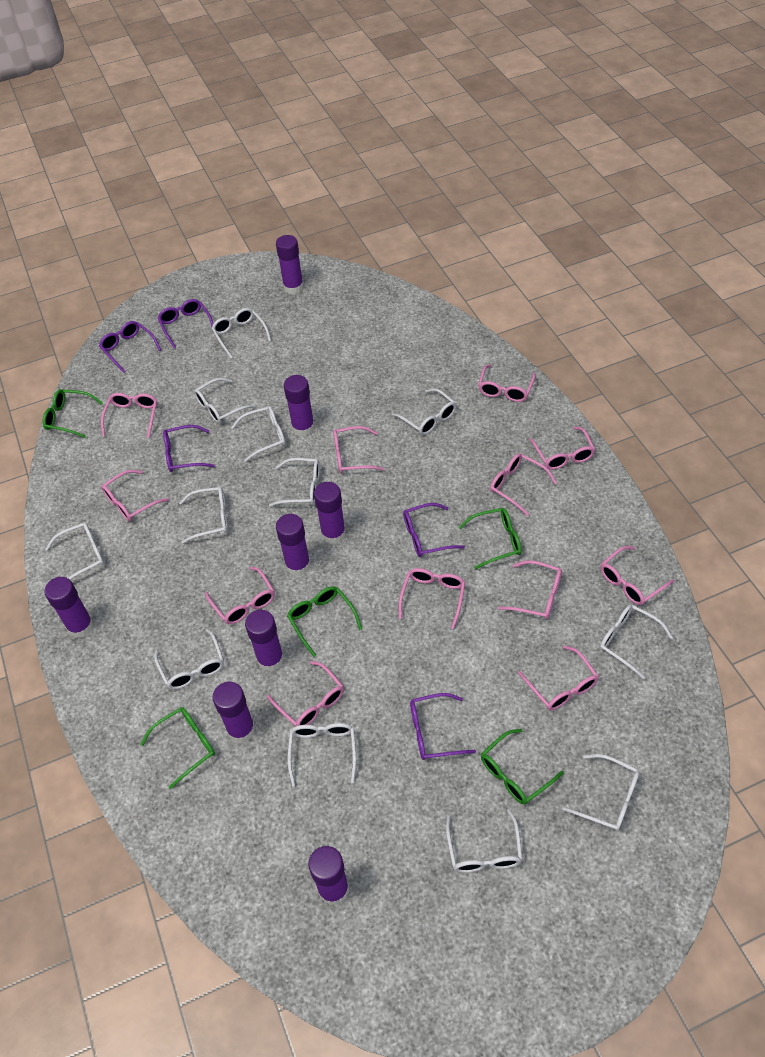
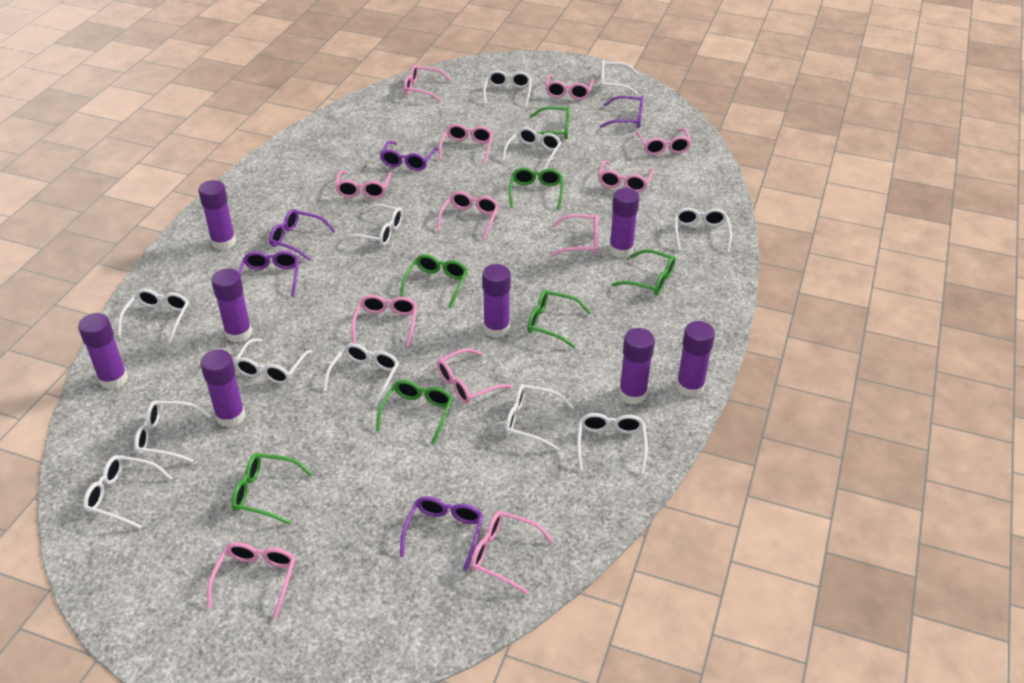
green glasses: [42,389,103,438] [140,707,215,789] [287,586,362,657] [459,508,522,570] [481,729,564,805] = 5 -> [232,453,313,525] [376,380,453,445] [400,254,468,309] [509,168,563,210] [527,290,591,348] [530,106,570,139] [612,249,676,295] = 7

